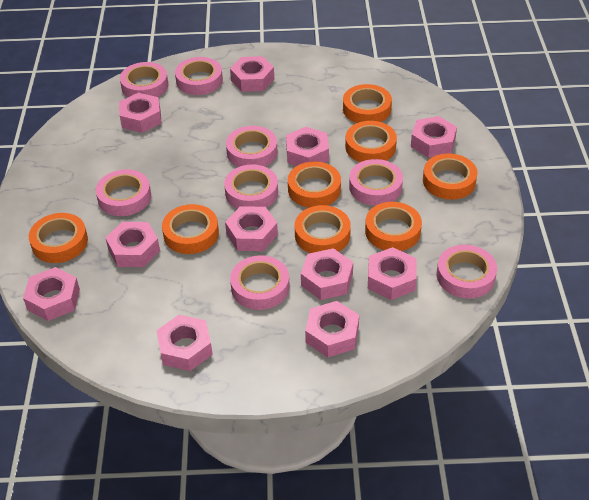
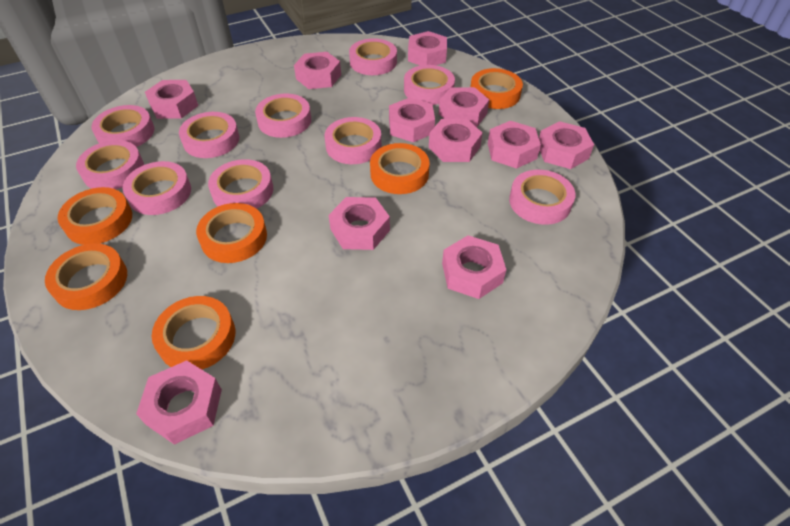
orange tape: [29,213,88,263] [162,204,219,254] [288,162,341,208] [295,205,351,253] [343,84,392,123] [345,121,397,162] [365,202,422,251] [423,154,478,200] = 8 -> [45,243,127,310] [57,187,132,245] [152,296,235,369] [196,203,267,263] [370,143,430,194] [471,68,523,109] = 6
pink tape: [96,169,151,216] [120,62,168,97] [175,57,223,95] [224,164,278,209] [226,126,277,167] [230,255,290,310] [349,159,403,206] [437,245,497,298] = 8 -> [76,140,144,189] [92,105,154,147] [123,161,191,215] [179,112,239,158] [208,159,273,209] [255,94,311,138] [324,117,381,164] [349,38,397,75] [404,65,455,105] [509,170,575,225] = 10

